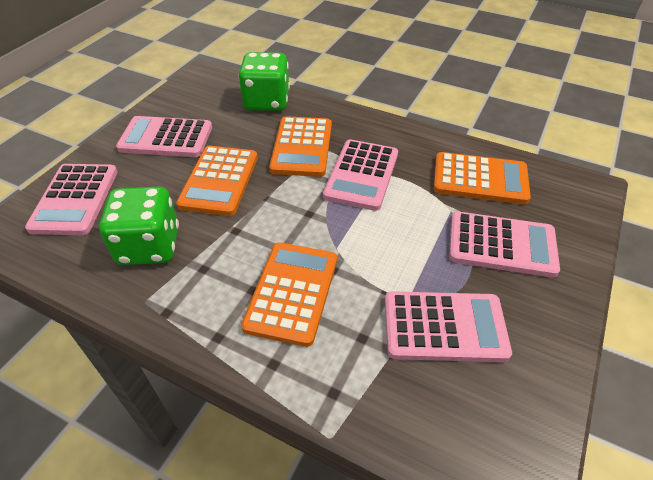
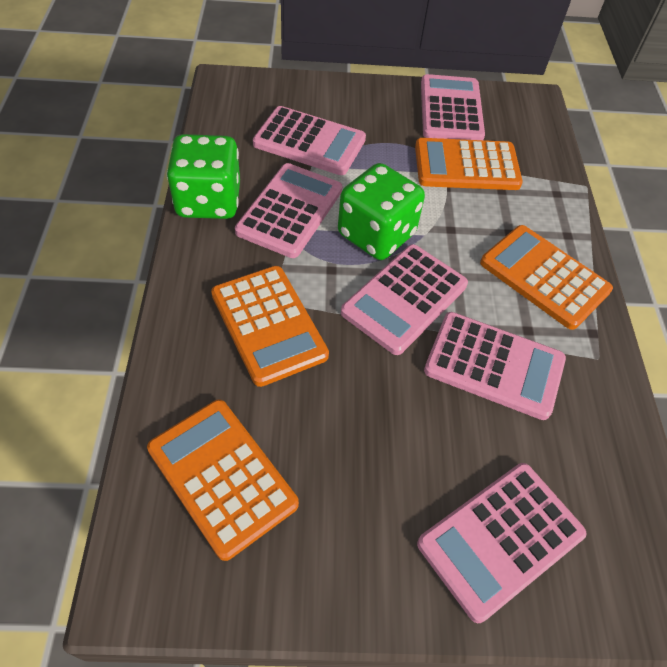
pink calculator: [25,164,118,235] [116,116,212,157] [323,139,398,211] [385,291,512,362] [449,212,560,278] = 5 -> [235,163,342,258] [253,106,366,175] [341,244,468,355] [417,463,586,623] [421,74,485,140] [424,312,566,420] = 6

